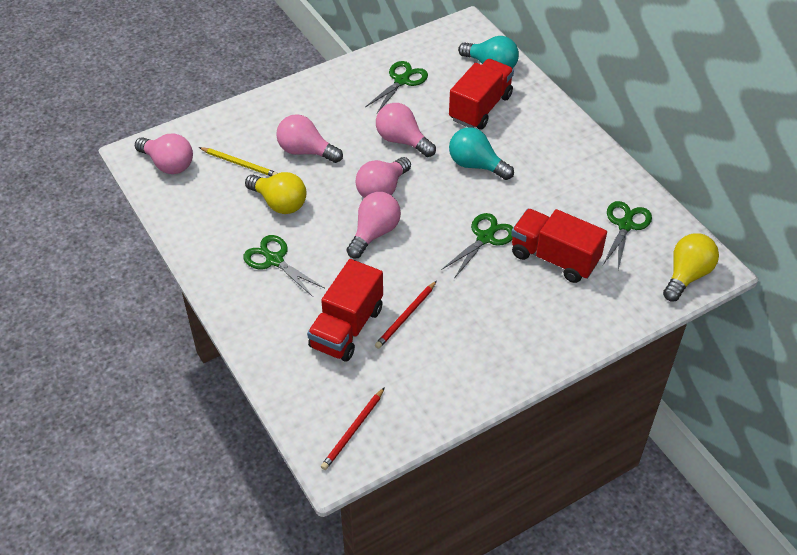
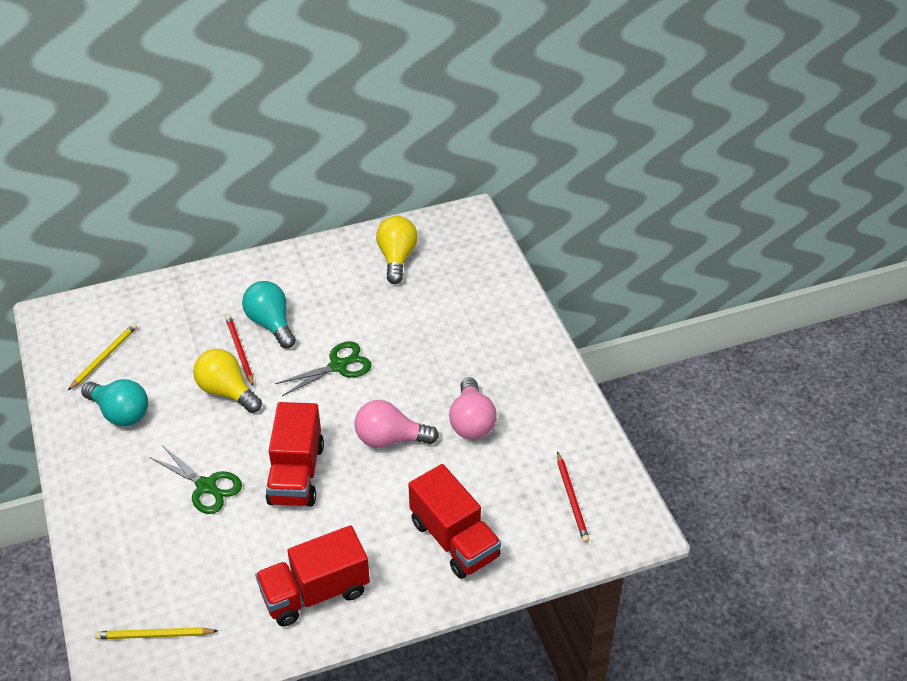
green scissors: [243,235,324,297] [365,61,428,113] [441,213,513,277] [603,201,652,270] = 4 -> [149,445,242,514] [275,341,372,396] = 2
pink light bulb: [135,133,193,174] [276,114,343,163] [347,192,401,258] [355,157,411,198] [376,103,436,157] = 5 -> [354,400,439,448] [449,377,497,439] = 2
yellow pencil: [199,147,278,176] = 1 -> [68,323,137,390] [95,627,218,639] = 2

